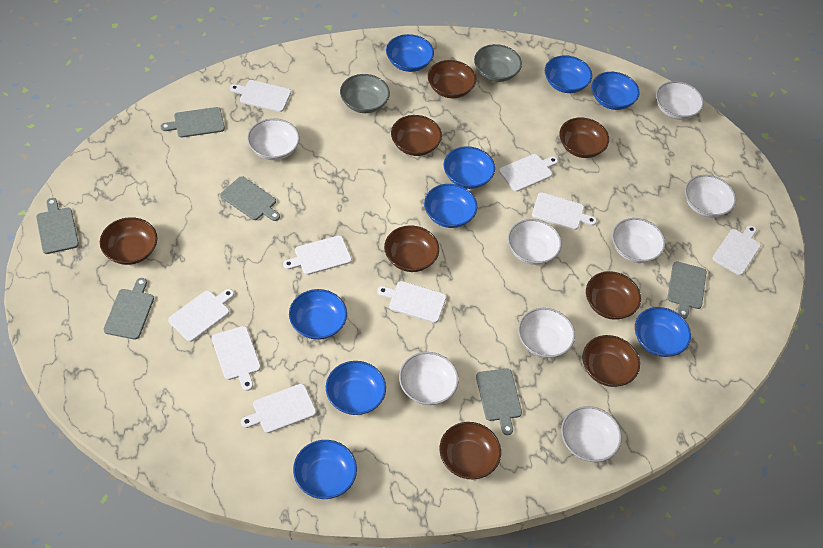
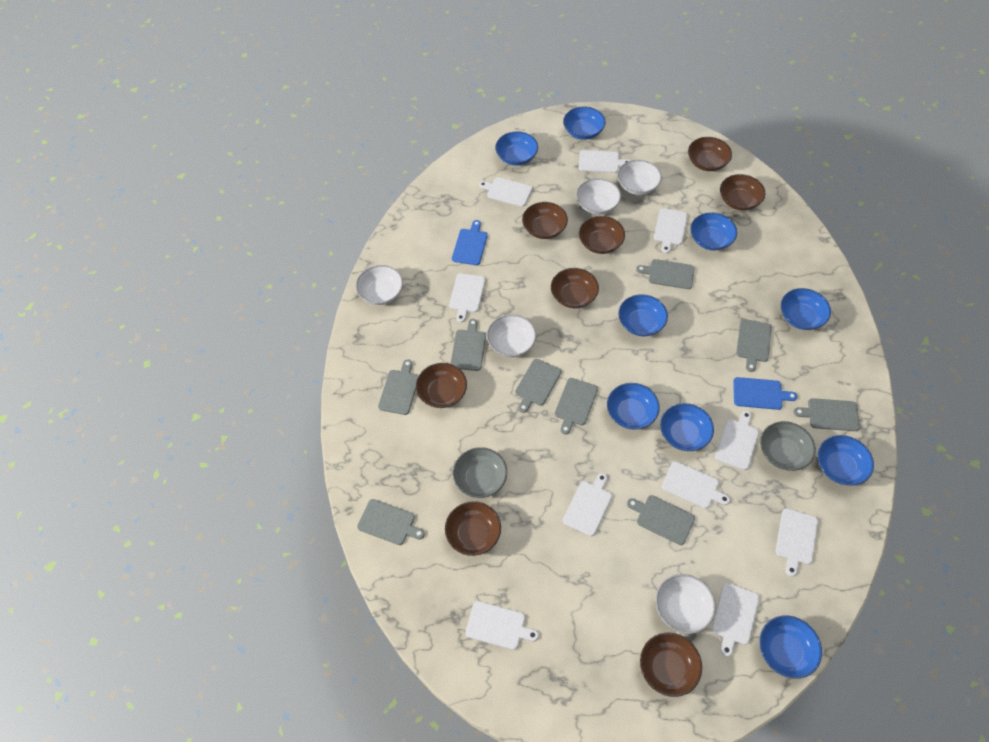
blue cutting board: none = 0 -> [452,220,488,265] [733,377,797,410] = 2
grey cutting board: [36,198,79,254] [103,278,154,340] [161,107,225,138] [220,176,280,221] [476,369,522,435] [668,261,707,319] = 6 -> [357,499,425,545] [378,359,419,415] [450,319,486,371] [515,359,561,413] [555,378,598,435] [627,495,695,545] [636,259,694,289] [736,319,772,372] [793,398,860,431] = 9
white bowl: [247,118,300,160] [399,352,459,405] [508,219,562,265] [518,308,575,358] [561,406,622,462] [612,218,665,263] [656,81,704,120] [685,175,736,217] = 8 -> [356,265,403,305] [487,314,536,357] [576,178,621,215] [617,160,662,195] [656,574,716,634] = 5
white cutting board: [168,289,234,342] [212,326,261,391] [230,80,291,112] [241,384,316,433] [283,236,352,275] [377,281,446,323] [499,154,558,192] [532,192,597,230] [712,225,761,275] = 9 -> [449,273,485,322] [465,601,539,650] [479,177,532,207] [563,473,612,536] [579,150,630,173] [654,208,688,253] [662,461,730,508] [712,583,759,657] [715,411,759,470] [776,508,818,577] = 10

